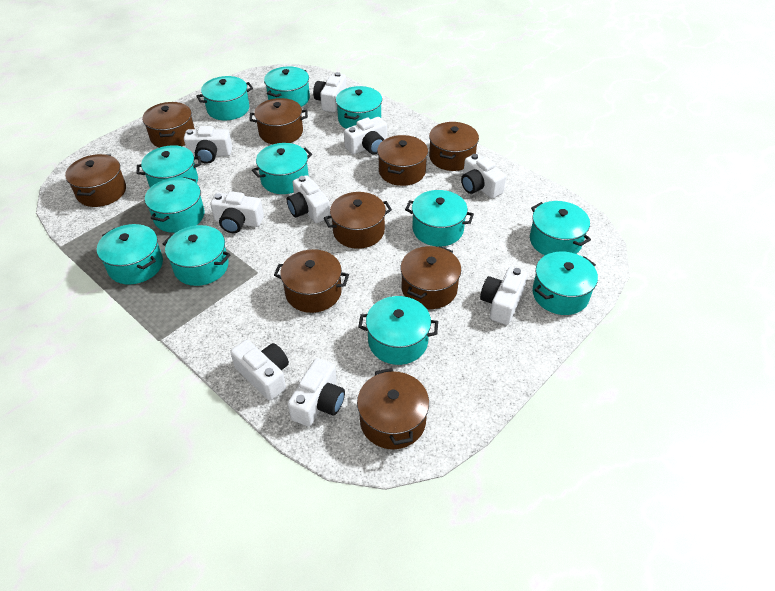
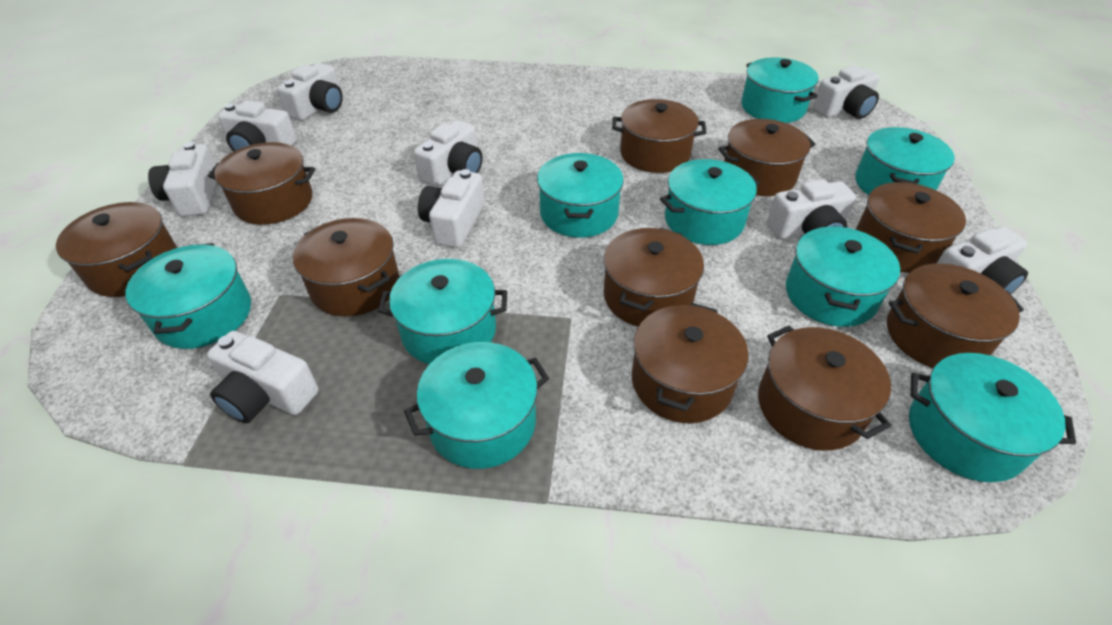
brown pot: [65,154,126,207] [143,102,195,148] [249,98,308,144] [274,249,349,313] [324,192,392,249] [357,368,429,449] [377,135,428,186] [401,246,461,309] [429,122,479,171] = 9 -> [56,202,177,297] [208,142,315,225] [293,218,399,317] [604,228,704,327] [612,99,707,173] [632,303,749,423] [718,119,816,196] [758,326,891,451] [856,182,966,273] [887,263,1024,368] = 10
turquoise pot: [97,224,163,285] [137,145,201,187] [145,177,205,233] [162,225,231,286] [196,76,253,120] [252,143,312,194] [264,66,310,107] [336,86,382,129] [358,296,438,365] [405,190,474,246] [530,201,591,255] [532,252,598,315] = 12 -> [125,243,251,349] [378,259,507,364] [404,342,549,469] [537,153,624,238] [660,159,760,245] [741,58,819,123] [786,226,900,327] [855,127,955,195] [909,353,1076,482] = 9

